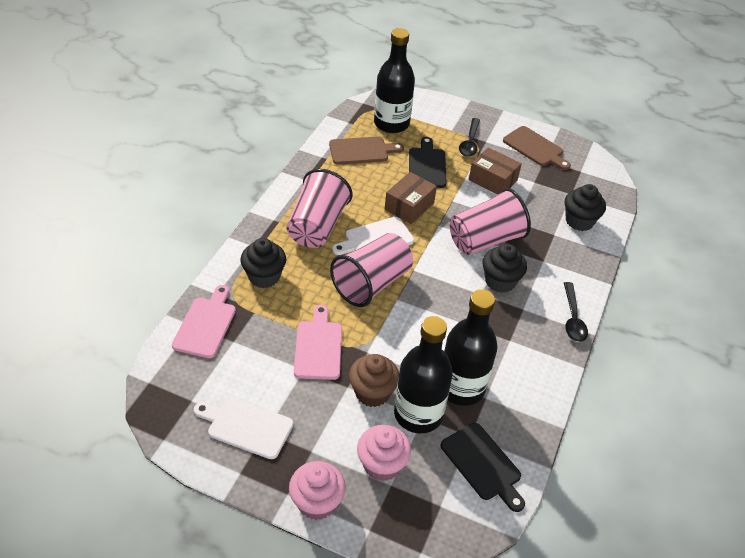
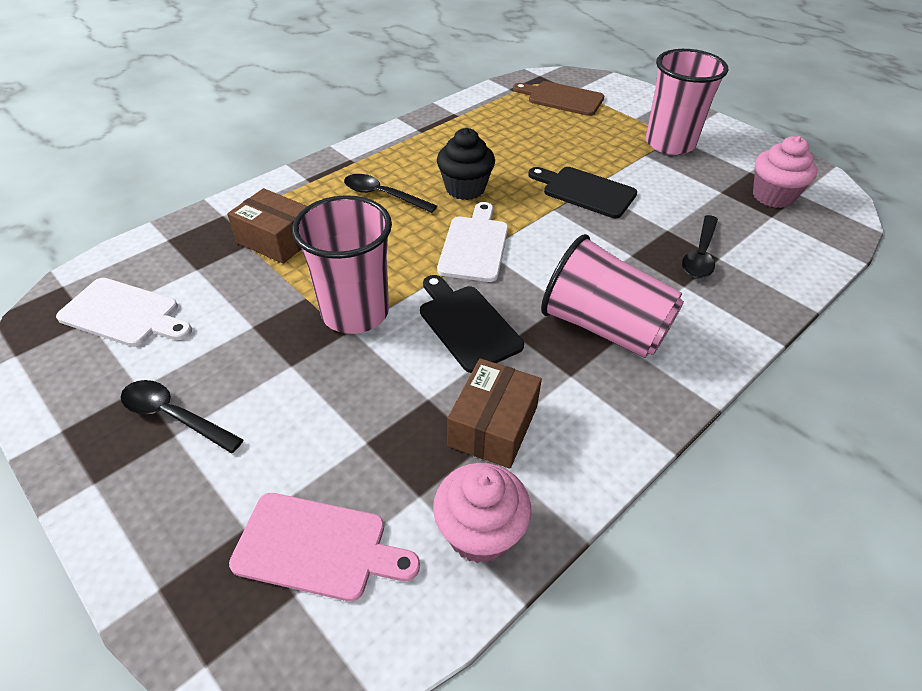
black bottle: [374,28,415,133] [394,316,453,433] [444,289,498,406] = 3 -> none = 0
black cupcake: [240,238,286,288] [482,244,527,293] [565,184,606,231] = 3 -> [437,128,495,200] = 1
black spoon: [459,118,480,157] [564,282,588,342] = 2 -> [121,380,244,453] [344,174,437,213] [682,215,718,278] = 3
brown cupcake: [349,354,399,407] = 1 -> none = 0
brown cutting board: [329,136,404,165] [503,126,571,170] = 2 -> [513,81,604,116] = 1
pink cutting board: [172,285,236,358] [294,305,342,380] = 2 -> [229,493,420,602] = 1

